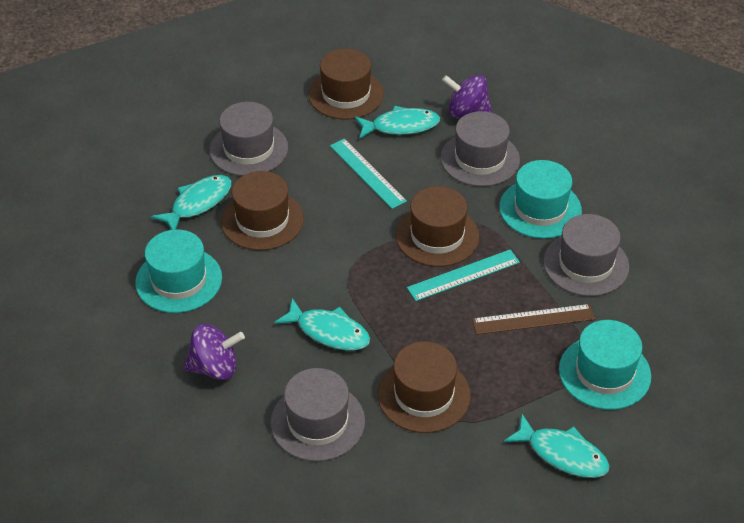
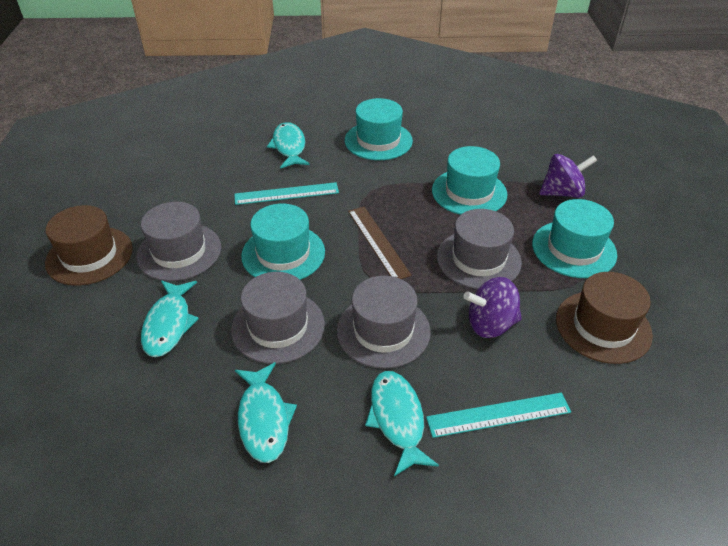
brown hat: [221,171,304,250] [308,49,384,120] [378,342,471,433] [396,186,479,267] = 4 -> [45,205,133,286] [556,272,653,364] = 2
turquoise hat: [135,229,222,313] [499,160,582,239] [559,320,651,410] = 3 -> [241,204,325,280] [345,98,413,160] [432,146,507,215] [532,199,617,278] = 4

